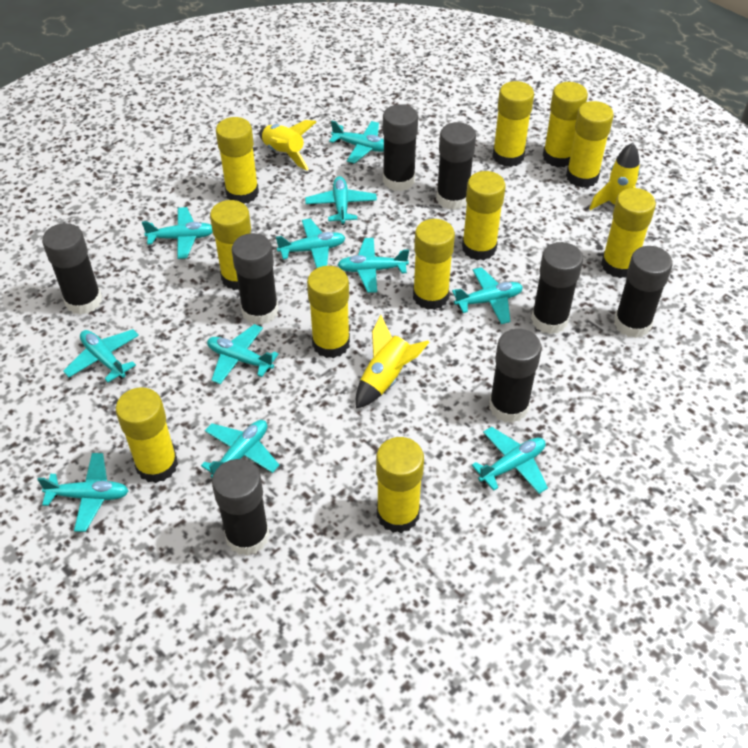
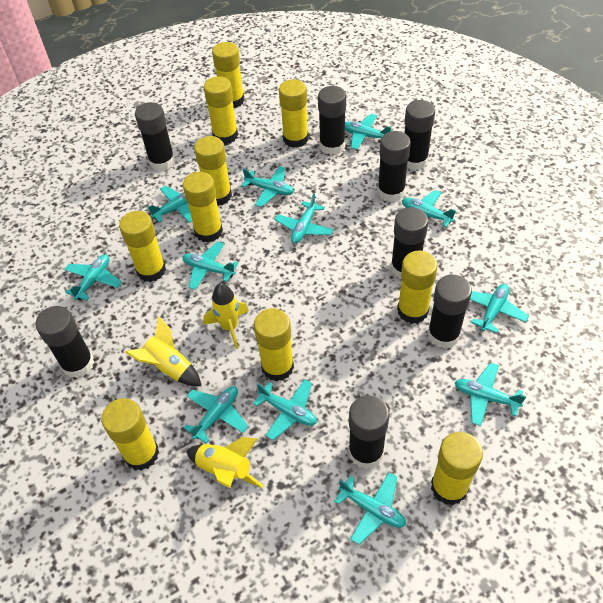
turquoise plane: [37,453,128,532] [63,329,139,382] [142,207,213,259] [201,420,280,478] [207,324,279,384] [276,218,346,268] [305,176,377,225] [329,121,384,164] [338,238,409,293] [452,267,523,324] [471,427,548,494] = 11 -> [64,254,122,301] [148,186,192,223] [183,241,238,290] [184,386,249,444] [241,166,294,207] [253,379,317,440] [274,193,333,244] [334,472,406,545] [345,114,392,150] [402,190,457,227] [455,363,526,426] [470,284,529,333] = 12
yellow glue stick: [116,387,178,483] [210,200,251,290] [216,117,259,204] [307,266,350,358] [376,437,424,533] [413,219,455,310] [462,171,506,260] [492,81,534,167] [543,82,588,167] [566,101,614,188] [601,188,656,278] = 11 -> [101,398,159,471] [119,211,166,282] [183,172,223,243] [194,136,232,206] [204,76,238,145] [212,42,245,108] [254,308,294,382] [279,79,308,148] [397,251,437,324] [431,432,483,506] = 10

